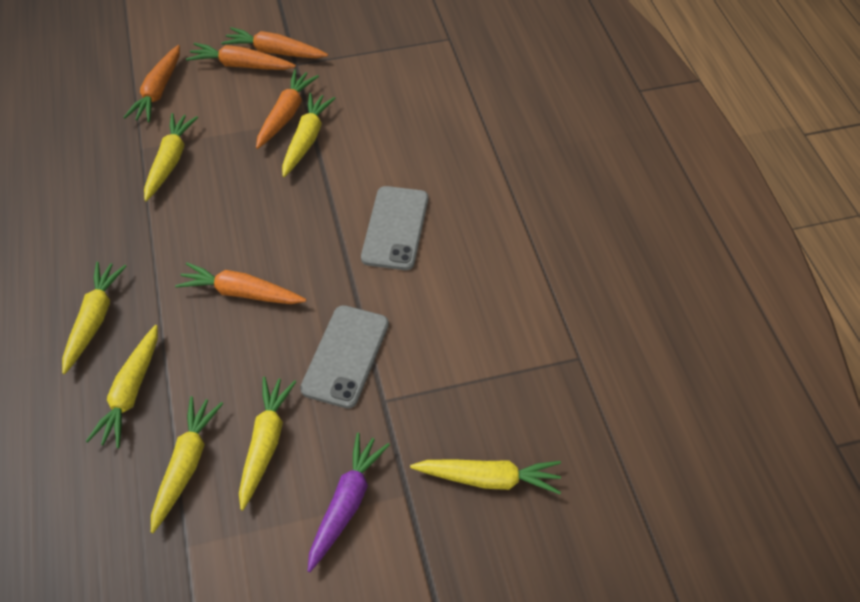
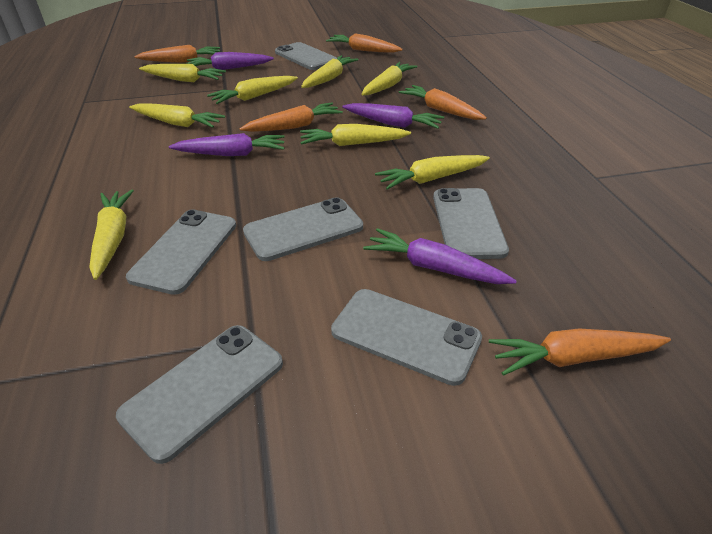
grey phone: [300,305,389,408] [361,186,428,270] = 2 -> [116,325,283,464] [126,209,236,295] [243,197,363,261] [275,42,337,70] [331,289,482,386] [433,188,509,259] = 6
purple carrot: [308,433,390,572] = 1 -> [169,133,285,156] [187,52,274,70] [342,103,444,129] [363,228,517,284] = 4
yellow carrot: [62,261,127,374] [86,325,158,448] [144,113,198,201] [151,396,223,533] [239,376,296,510] [282,93,336,177] [410,459,561,494] = 7 -> [90,189,134,280] [129,103,225,128] [139,64,226,82] [207,76,298,104] [300,124,411,146] [301,55,359,88] [362,62,417,96] [375,155,490,190] = 8

